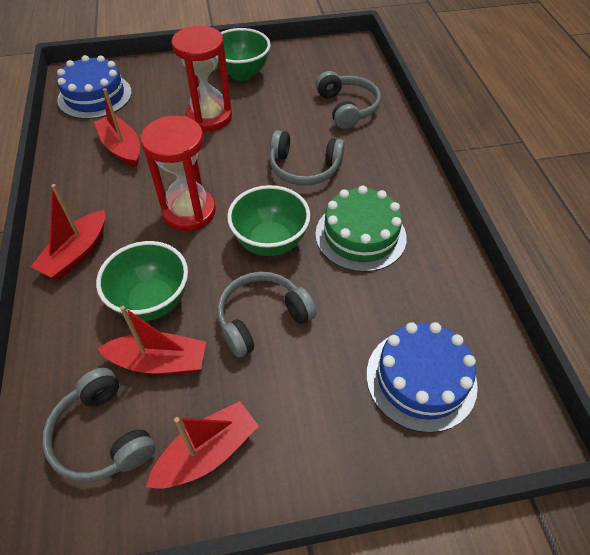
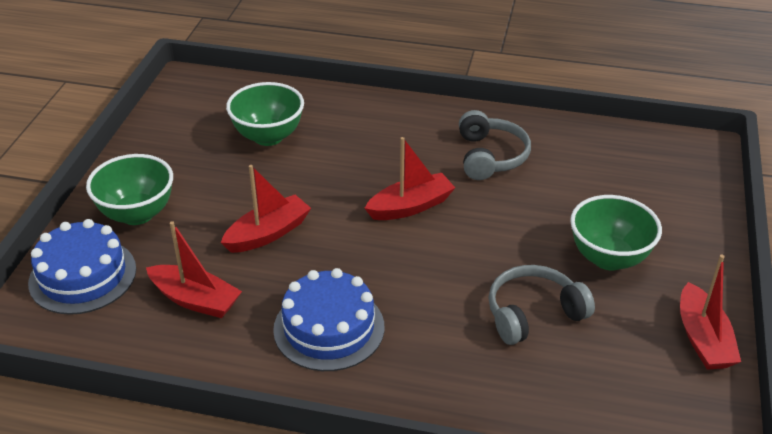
green cake: [315,186,407,272] = 1 -> none = 0
grey headphones: [42,368,156,482] [217,272,316,358] [270,130,345,186] [316,71,381,129] = 4 -> [459,110,531,180] [488,265,595,345] = 2
red hourglass: [140,116,216,231] [171,26,232,131] = 2 -> none = 0

